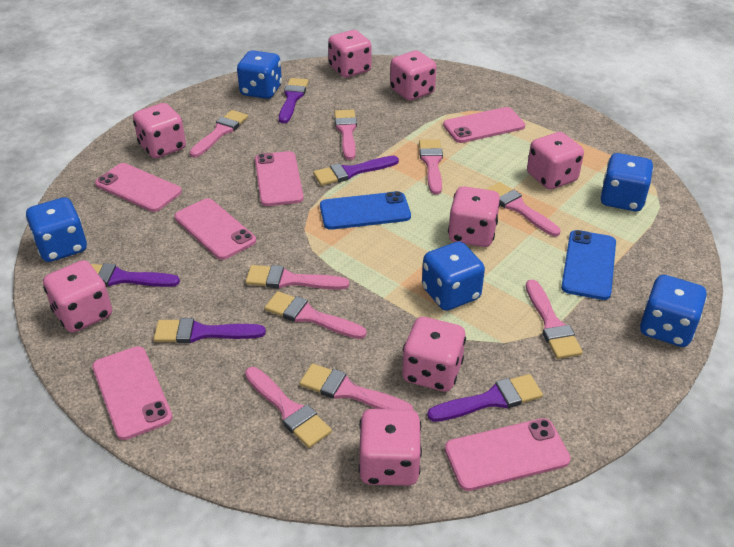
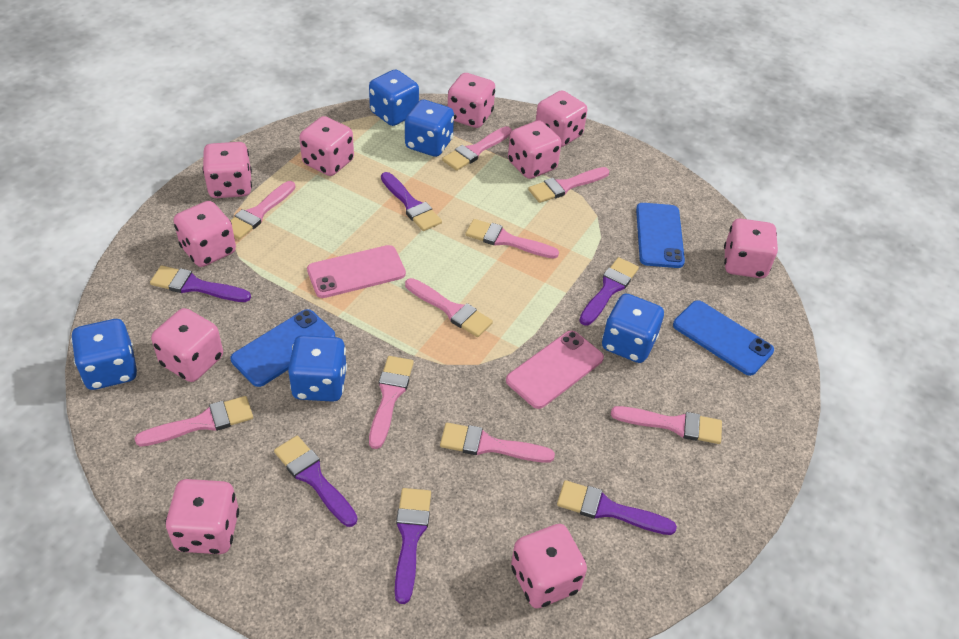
blue phone: [320,191,411,230] [561,230,616,300] = 2 -> [231,309,335,387] [636,203,685,268] [673,300,774,376] = 3
pink dice: [43,260,112,333] [133,103,186,158] [328,30,372,78] [358,409,422,486] [390,51,437,101] [402,317,466,392] [448,186,501,247] [527,132,584,190] = 8 -> [151,308,223,382] [165,479,239,554] [174,201,236,267] [202,142,252,198] [299,116,354,176] [448,73,495,128] [508,121,561,179] [511,524,587,608] [536,90,587,147] [724,218,778,278] = 10
pink phone: [92,346,173,440] [95,163,182,212] [174,198,256,260] [255,151,304,206] [443,107,525,143] [445,418,571,491] = 6 -> [307,245,406,298] [506,331,604,409] = 2
purple brush: [91,263,180,287] [154,318,266,343] [279,78,309,123] [313,156,399,186] [427,374,543,422] = 5 -> [150,265,251,302] [274,435,357,527] [381,172,442,231] [395,488,431,604] [557,480,677,535] [579,257,639,326] = 6

